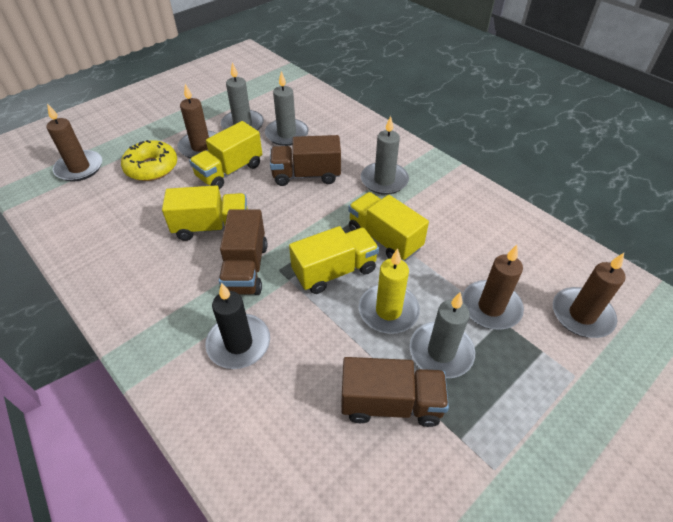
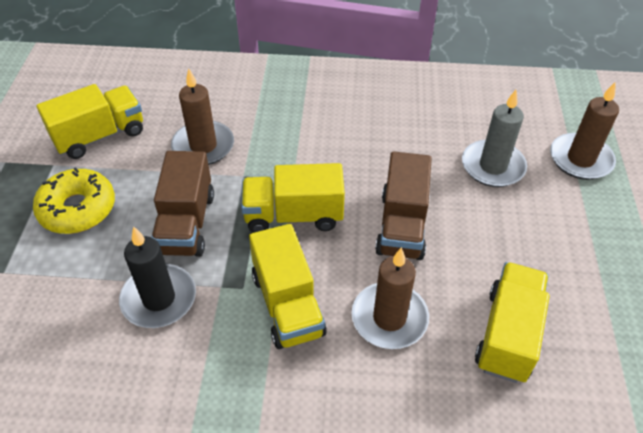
brown candle: [46,104,102,181] [177,84,217,158] [462,245,524,330] [553,253,625,338] = 4 -> [171,69,234,165] [351,247,429,349] [550,83,619,180] = 3
brown truck: [219,209,267,295] [270,135,341,186] [341,357,449,427] = 3 -> [152,151,214,257] [375,151,432,260] = 2
grey candle: [221,62,264,131] [265,71,309,146] [361,116,409,195] [410,292,475,378] = 4 -> [462,90,527,187] = 1
yellow candle: [359,248,420,334] = 1 -> none = 0

